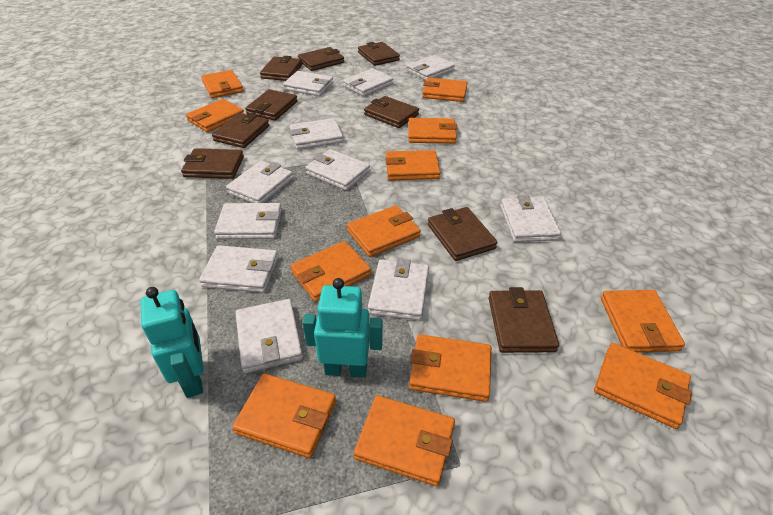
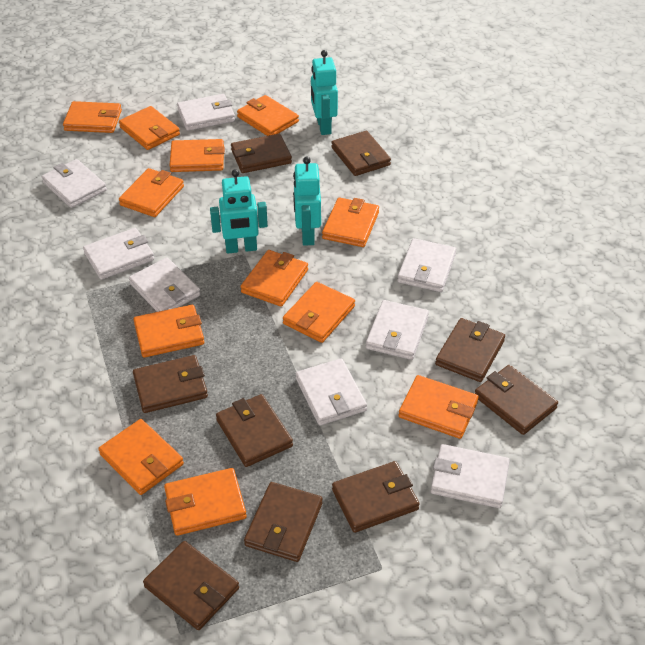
turquoise robot: [141,287,204,398] [302,278,383,378] = 2 -> [210,169,268,254] [293,156,321,246] [311,50,338,135] = 3
white wallet: [199,245,278,293] [214,203,282,239] [226,161,293,203] [235,299,303,373] [283,71,333,96] [290,118,343,150] [305,149,370,191] [343,68,393,96] [368,258,429,320] [407,55,455,80] [500,195,561,242] = 11 -> [42,159,107,208] [83,228,154,280] [129,257,200,312] [177,94,235,131] [296,358,367,425] [366,300,429,360] [397,238,456,292] [431,444,510,508] = 8

